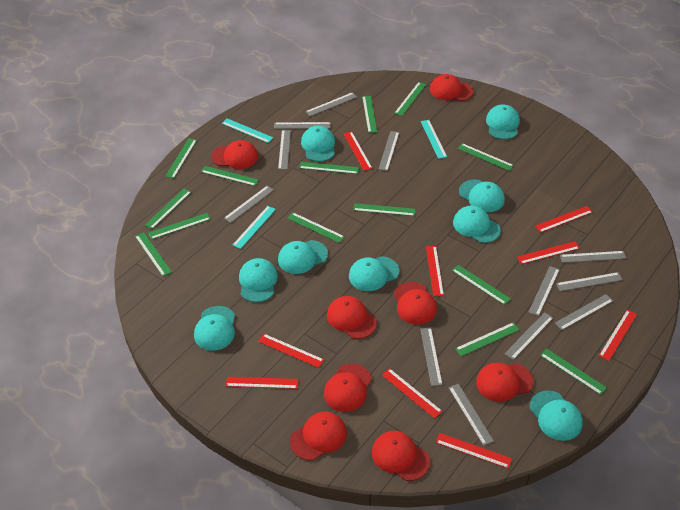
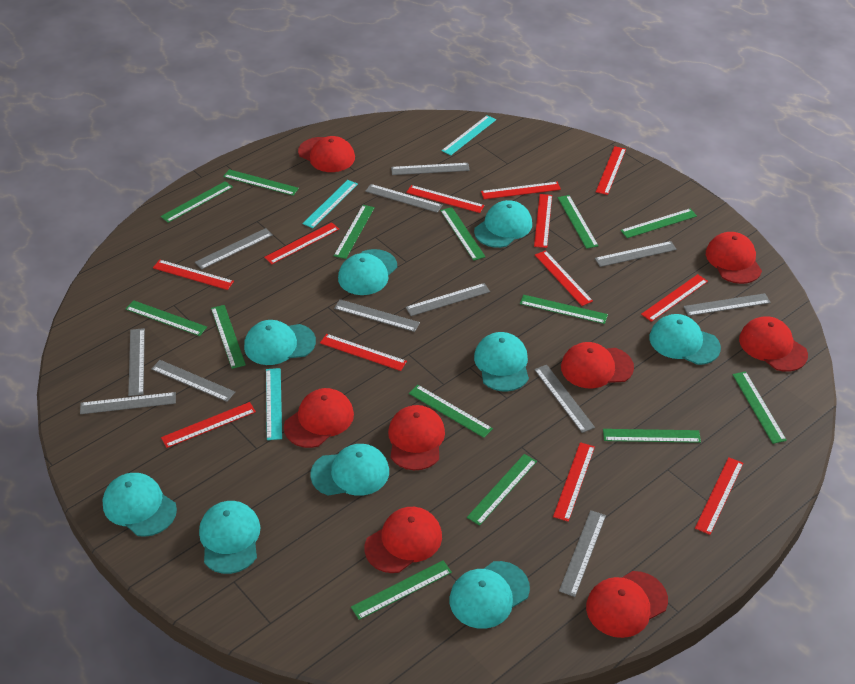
red ruler: [226,377,298,389] [258,334,324,368] [343,131,372,171] [382,368,443,418] [426,246,444,296] [436,433,512,469] [517,241,580,264] [535,206,593,233] [599,310,637,361] = 9 -> [153,260,234,290] [161,402,256,448] [264,222,339,264] [320,334,407,371] [406,185,485,213] [481,182,561,199] [534,194,552,248] [535,250,593,306] [553,442,595,522] [596,146,626,195] [641,274,708,322] [695,457,743,535] = 12

